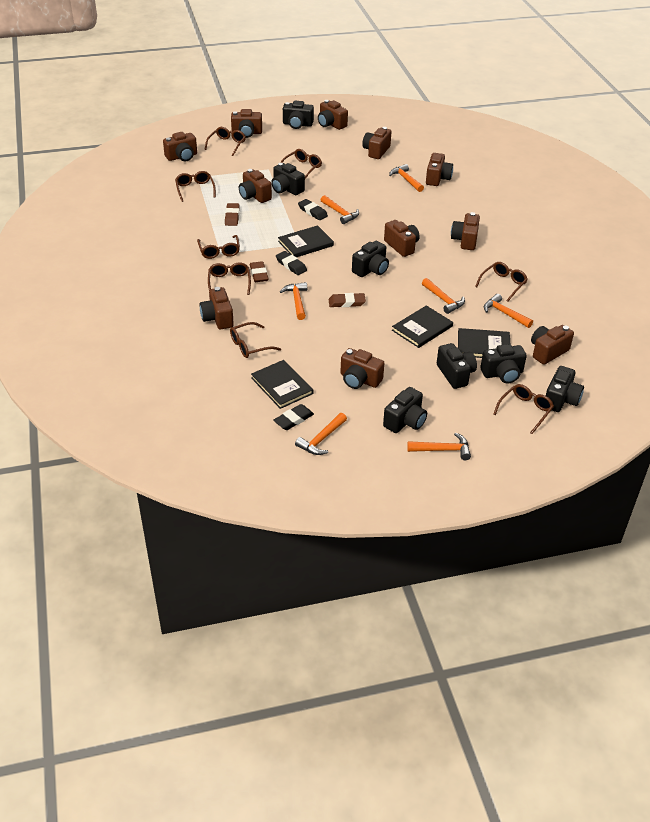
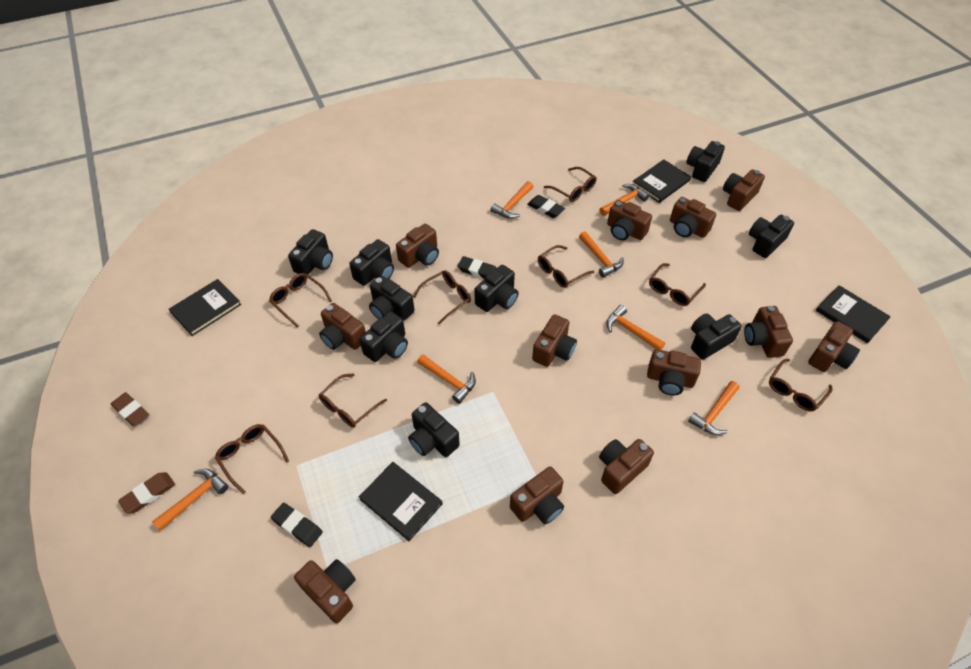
black camera: [271,163,305,195] [283,101,314,129] [352,241,389,277] [383,387,427,433] [437,343,477,389] [480,344,527,384] [546,366,584,412] = 7 -> [288,229,333,275] [349,239,394,286] [360,311,408,362] [369,276,415,321] [408,402,460,457] [474,265,519,312] [686,141,725,182] [691,313,742,360] [749,215,794,258] = 9
brown camera: [163,132,197,161] [200,287,234,329] [231,109,262,138] [239,169,272,203] [318,100,348,130] [340,348,384,389] [362,127,392,159] [384,220,420,257] [426,153,453,186] [451,212,480,250] [531,325,574,365] = 11 -> [294,559,356,623] [319,303,366,350] [396,224,439,268] [510,466,564,524] [532,314,577,367] [599,439,654,494] [607,200,652,241] [647,349,701,395] [670,197,716,238] [723,169,765,211] [744,306,793,358] [808,321,860,372] = 12
brown eraser: [225,203,240,226] [250,261,269,282] [328,293,366,307] = 3 -> [111,392,149,426] [118,472,175,514] = 2

